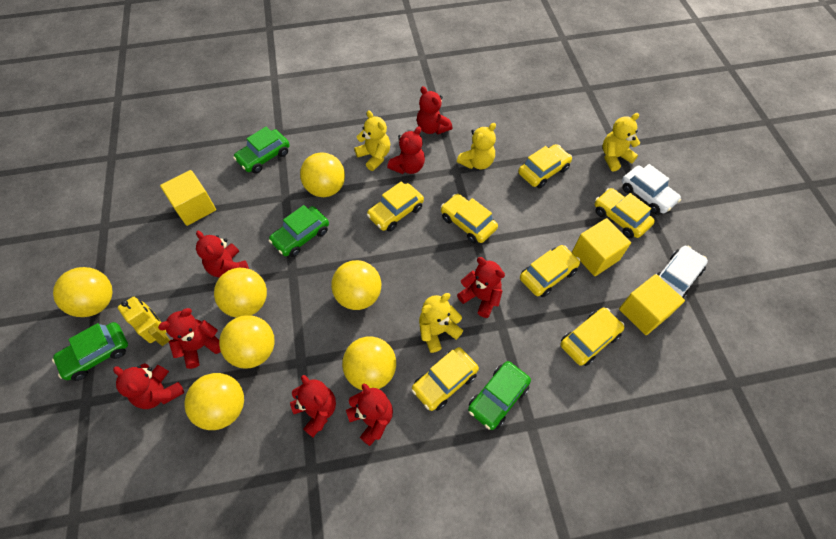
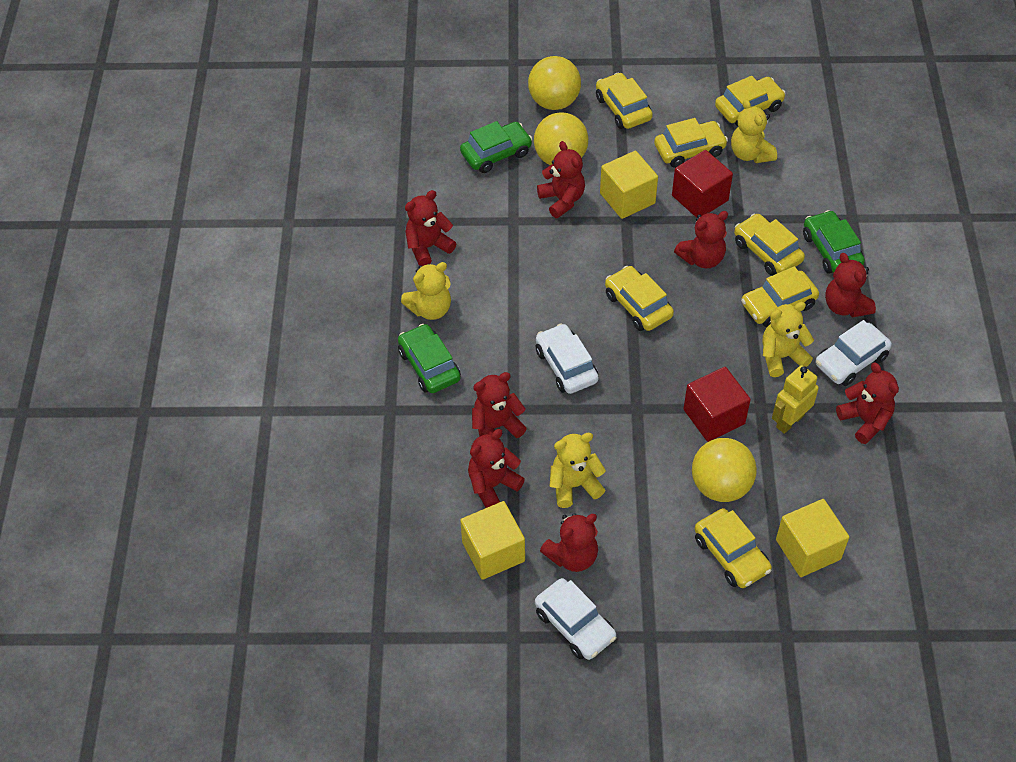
green car: [52,322,128,381] [233,126,290,174] [269,205,329,257] [468,361,531,430] = 4 -> [398,324,461,393] [460,121,532,173] [803,210,865,274] = 3
red cube: none = 0 -> [672,150,733,218] [684,367,751,442] = 2
white car: [622,164,681,214] [657,246,708,298] = 2 -> [535,578,616,660] [536,324,599,394] [815,320,892,386] = 3
yellow ball: [53,267,113,317] [184,373,244,430] [214,268,267,318] [219,315,275,369] [300,152,345,197] [331,260,381,310] [342,337,396,390] = 7 -> [528,56,581,110] [534,112,588,165] [692,438,757,502] = 3

